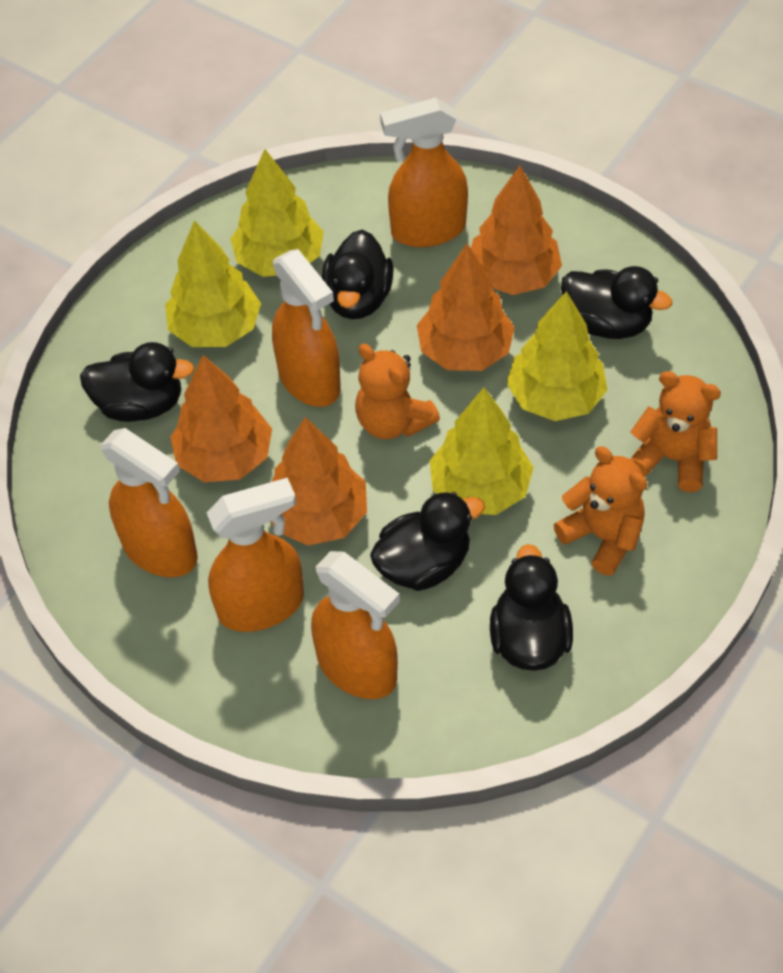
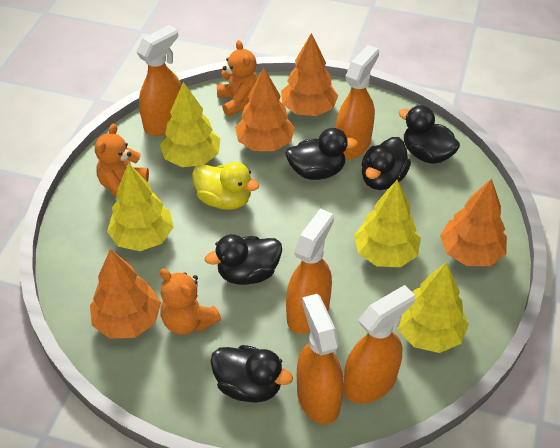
yellow duck: none = 0 -> [192,162,259,210] = 1

